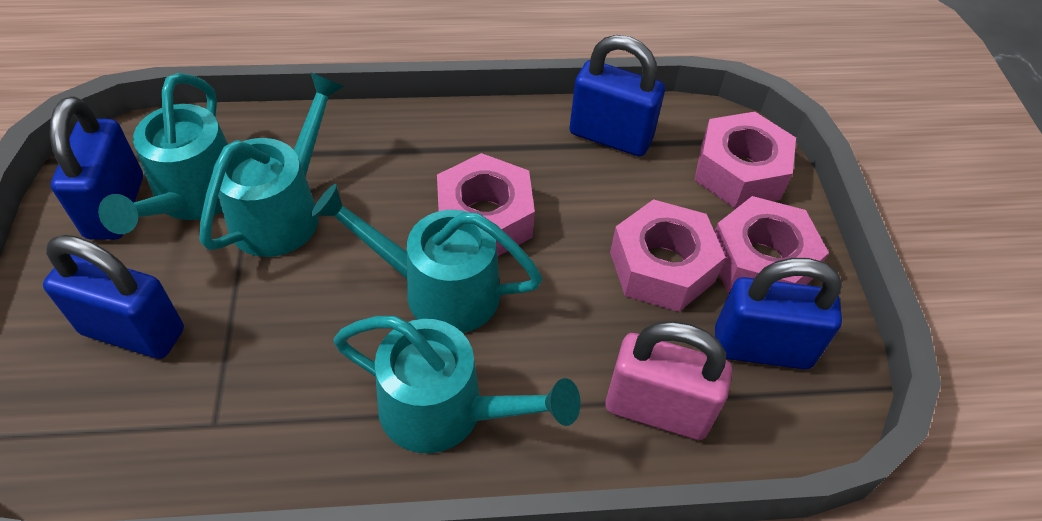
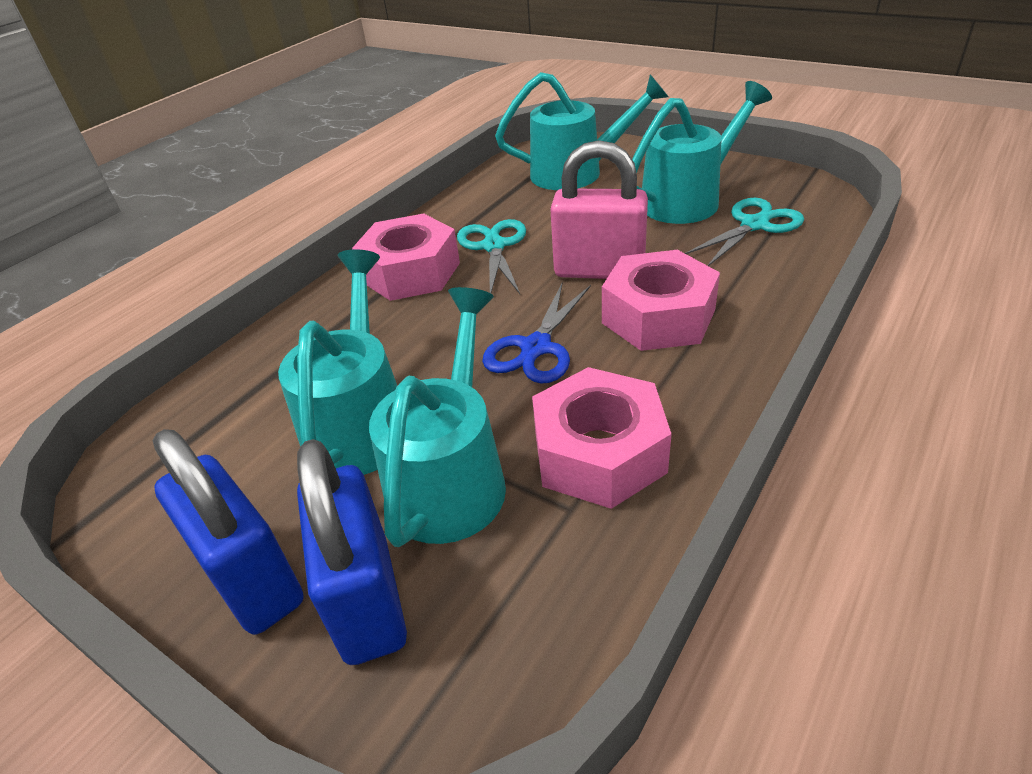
blue padlock: [43,235,184,359] [50,97,143,240] [569,35,665,156] [715,258,842,370] = 4 -> [153,429,304,635] [297,439,407,665] = 2
blue scissors: none = 0 -> [482,282,591,384] = 1
pink nut: [437,153,535,257] [610,199,725,312] [695,112,796,208] [715,196,829,293] = 4 -> [352,213,460,301] [532,367,672,509] [602,250,720,351] = 3
turquoise scissors: none = 0 -> [457,219,526,294] [685,198,804,266] = 2

